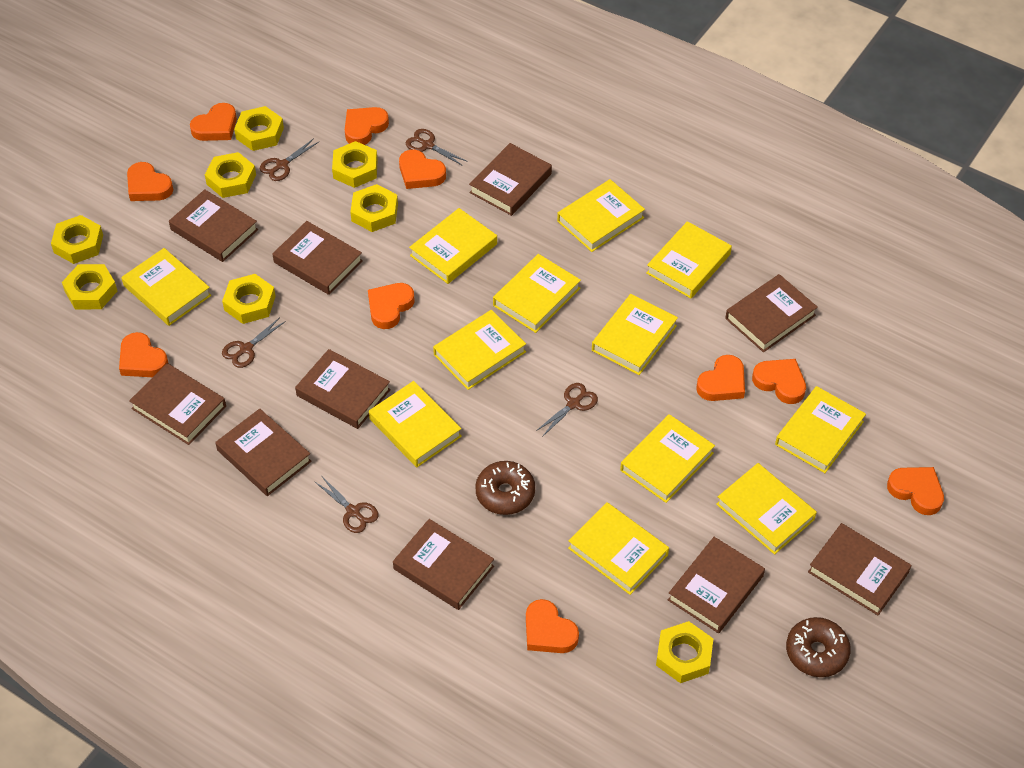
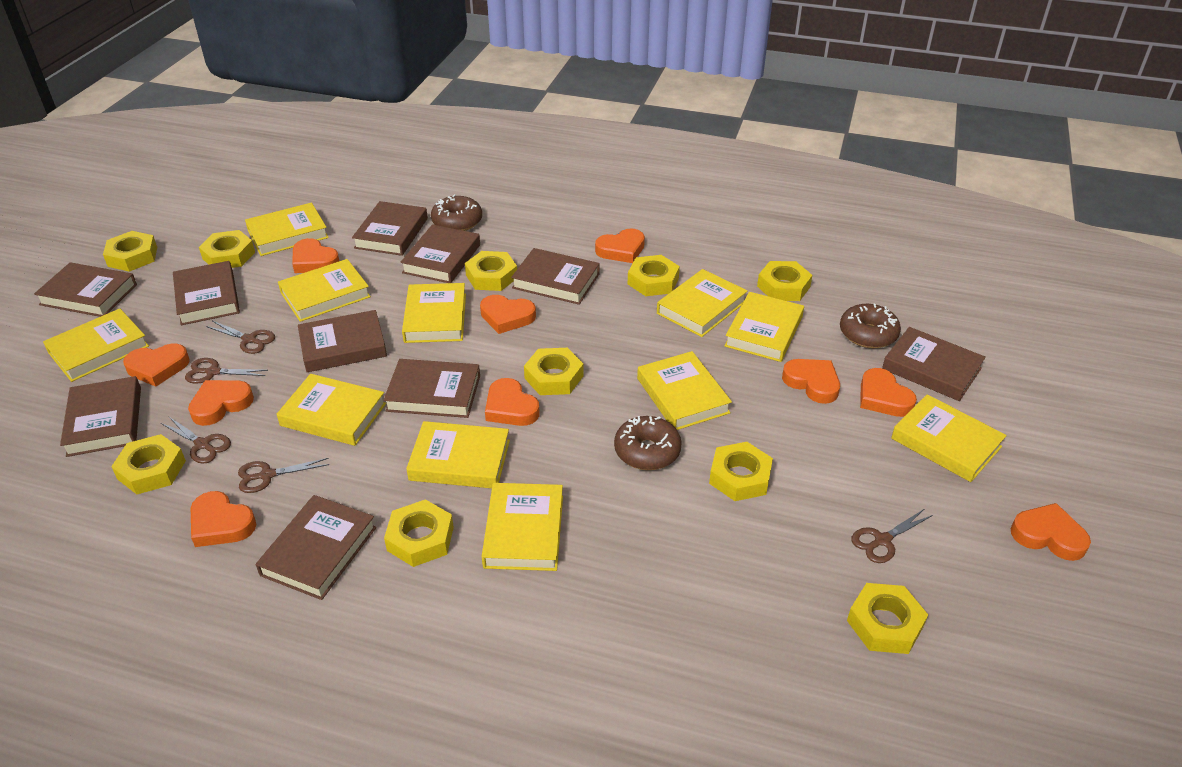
brown donut: [475,461,535,515] [786,617,851,677] = 2 -> [431,194,482,231] [614,416,682,470] [840,304,901,348] = 3
yellow book: [121,248,211,326] [369,381,462,467] [409,208,497,284] [433,310,526,390] [493,254,581,333] [557,179,645,252] [568,502,669,595] [592,294,678,375] [620,414,715,503] [647,221,732,299] [716,463,817,555] [775,386,866,473] = 12 -> [43,308,149,382] [245,203,329,256] [277,374,386,446] [278,259,371,322] [402,283,466,343] [406,421,510,488] [482,483,563,571] [637,351,732,430] [657,269,747,337] [724,292,804,362] [891,394,1007,482] = 11
yellow nut: [51,215,103,264] [62,264,117,310] [205,152,256,198] [222,274,276,324] [234,106,284,151] [332,141,378,188] [350,184,398,232] [656,621,713,683] = 8 -> [103,231,157,272] [111,434,186,494] [199,230,255,268] [384,499,454,567] [465,251,517,291] [524,348,584,395] [628,255,680,296] [709,442,773,501] [757,261,812,301] [847,583,928,654] = 10

